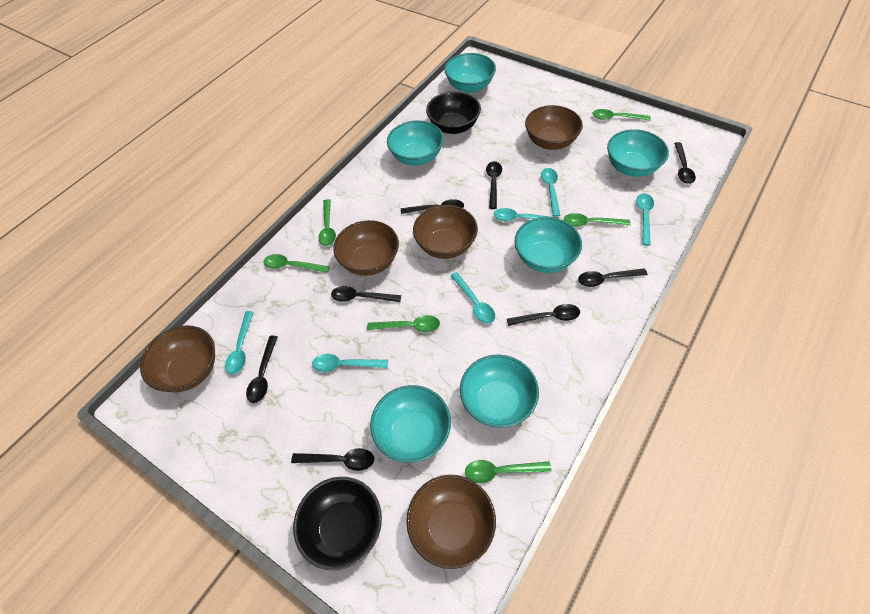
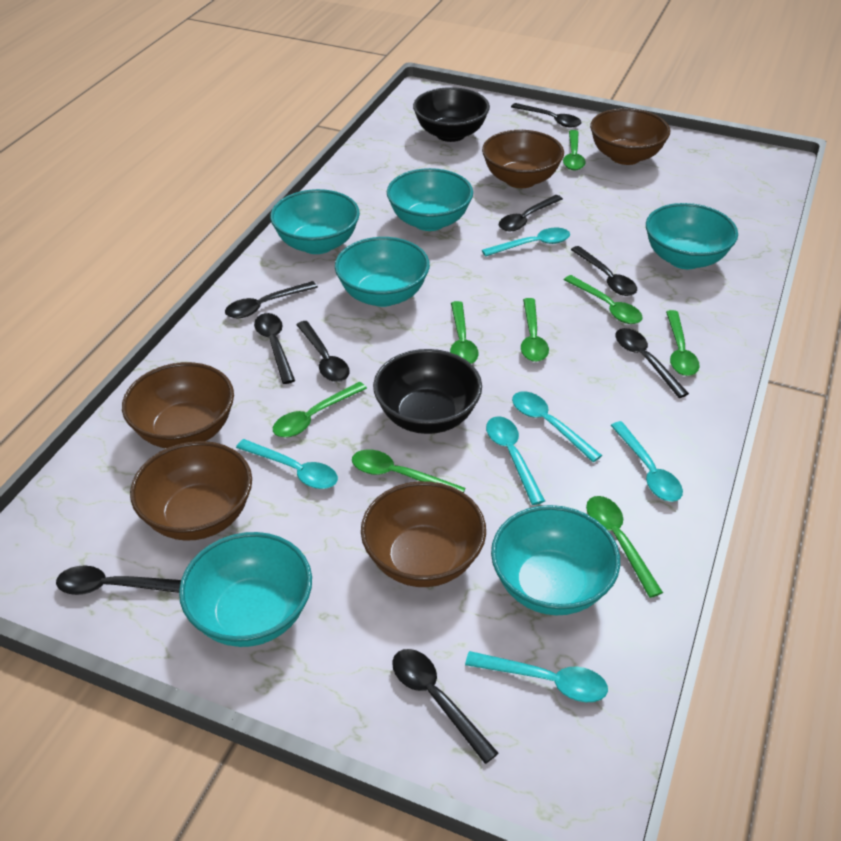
black spoon: [246,336,278,403] [291,448,374,471] [331,286,401,302] [401,199,464,214] [486,161,502,209] [507,304,580,326] [578,268,647,287] [674,142,696,184] = 8 -> [56,565,181,595] [225,281,318,318] [254,313,295,384] [297,321,350,382] [392,649,498,764] [499,195,563,231] [511,103,582,128] [571,246,637,296] [615,328,689,398] = 9
green spoon: [264,254,330,273] [318,199,336,246] [367,315,440,332] [465,460,551,483] [564,213,631,227] [592,109,651,121] = 6 -> [273,382,367,438] [352,449,466,493] [450,301,478,364] [521,298,549,362] [563,130,586,170] [564,275,643,324] [586,496,663,598] [666,310,699,376] = 8

